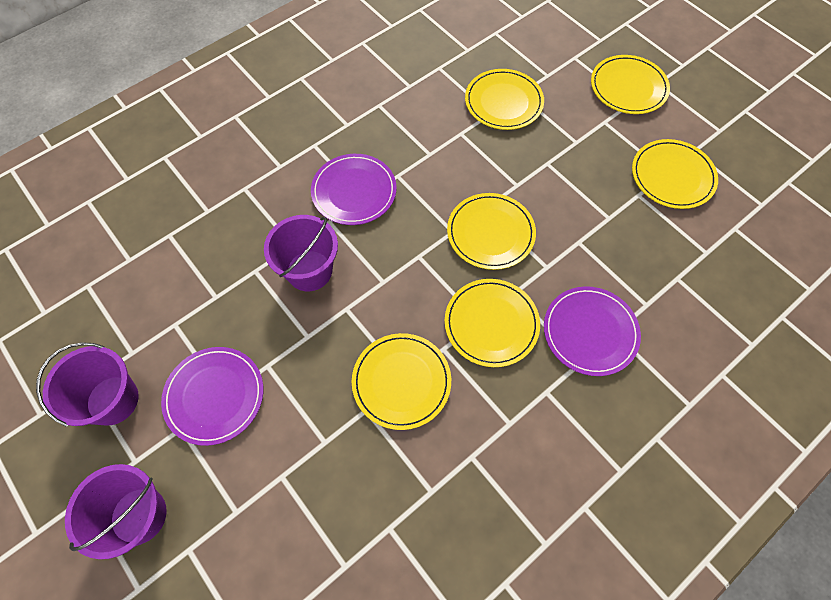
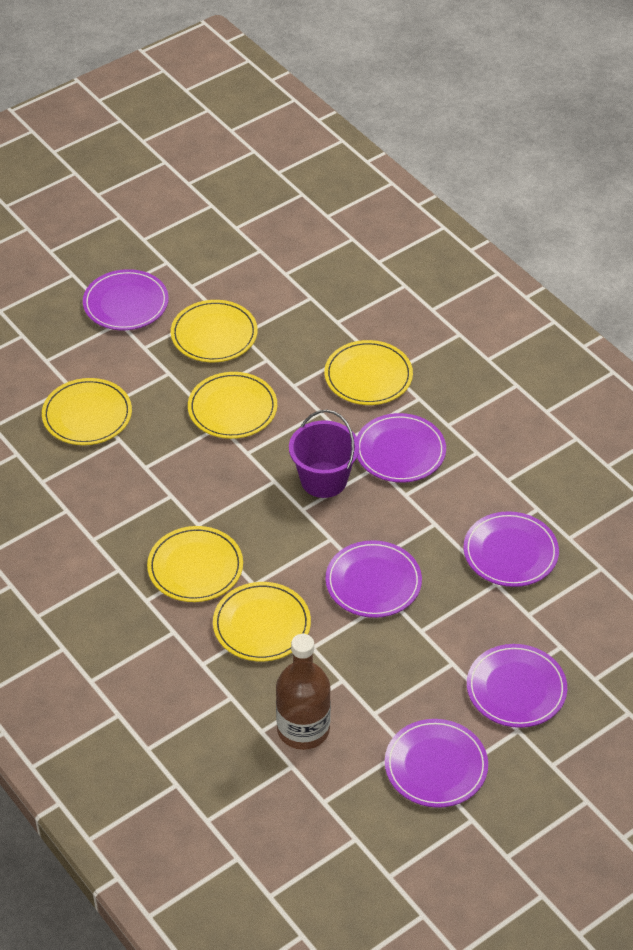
brown bottle: none = 0 -> [276,634,331,750] = 1
purple bucket: [36,342,139,427] [65,464,167,559] [264,215,338,291] = 3 -> [289,410,359,498] = 1
purple plate: [161,347,263,446] [311,154,397,225] [544,286,641,376] = 3 -> [83,269,169,330] [325,540,422,618] [357,413,446,483] [385,719,488,808] [463,511,559,587] [467,644,567,728] = 6

